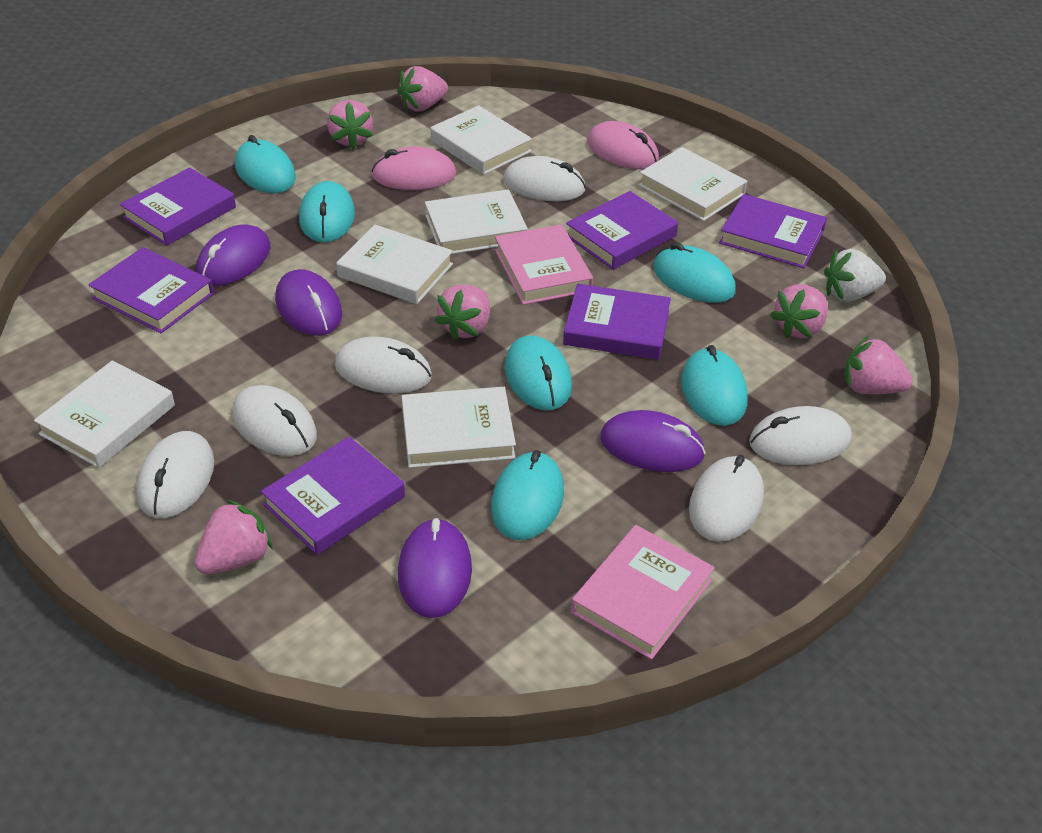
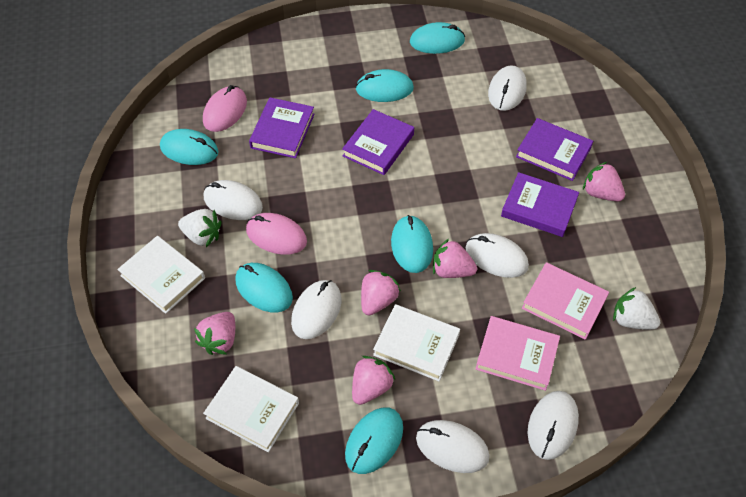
pink strawberry: [195,500,273,574] [327,100,373,149] [397,66,448,112] [435,284,490,341] [770,284,828,338] [844,336,913,394] = 6 -> [194,312,235,355] [352,356,395,405] [361,270,401,316] [433,239,477,278] [583,161,625,201] = 5
purple book: [88,247,214,333] [120,167,236,246] [261,436,405,555] [563,284,671,360] [566,191,678,270] [719,194,827,268] = 6 -> [249,97,315,158] [342,109,414,175] [501,172,579,237] [516,118,593,181] = 4
purple mouse: [196,224,270,286] [275,269,342,336] [398,518,472,618] [600,410,706,472] = 4 -> none = 0
white book: [34,360,175,468] [336,225,453,304] [402,387,516,468] [425,189,528,254] [430,105,532,175] [639,147,747,221] = 6 -> [117,236,205,314] [203,366,299,452] [373,304,460,381] = 3
white strawberry: [824,249,886,302] = 1 -> [178,209,222,247] [613,287,660,330] = 2

